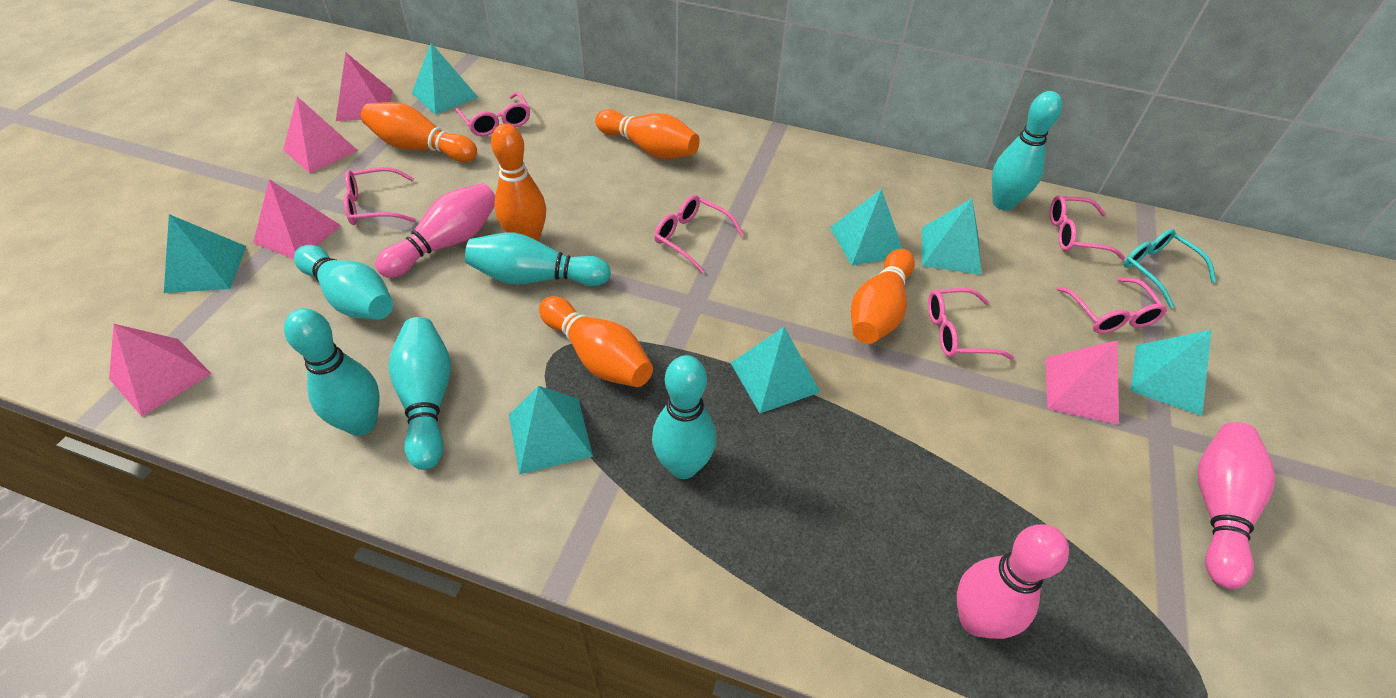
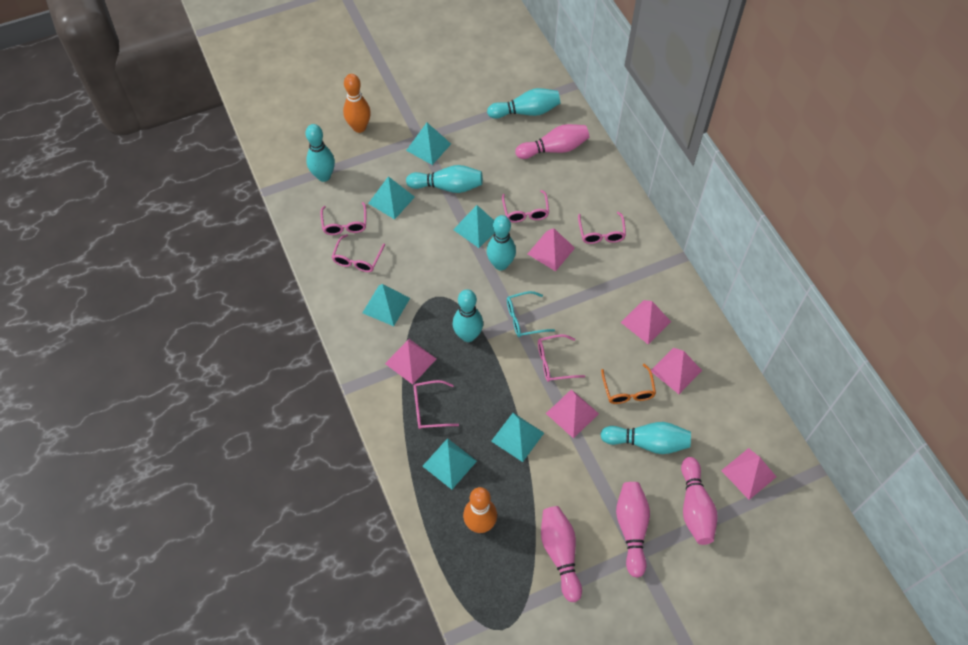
orange bowling pin: [361,102,477,162] [491,124,546,241] [539,296,653,387] [595,109,700,159] [851,249,915,344] = 5 -> [343,74,371,133] [463,487,497,533] = 2
orange glasses: none = 0 -> [601,364,656,404] = 1
pink bowling pin: [375,183,495,278] [957,524,1069,639] [1198,422,1276,589] = 3 -> [515,124,589,159] [541,506,582,602] [616,482,650,578] [681,457,718,545] = 4
pink pyramid: [109,324,212,417] [253,179,341,259] [283,96,358,173] [336,53,393,121] [1045,340,1119,425] = 5 -> [385,339,436,385] [528,228,575,271] [546,389,599,438] [620,300,671,344] [651,348,702,394] [721,448,776,500] = 6
turquoise pyramid: [164,214,247,293] [412,43,479,115] [509,386,593,475] [731,327,820,413] [830,189,903,266] [922,198,982,275] [1131,330,1212,416] = 7 -> [362,284,410,326] [368,176,415,219] [406,123,451,165] [422,438,477,490] [453,205,495,248] [491,413,544,462] = 6

